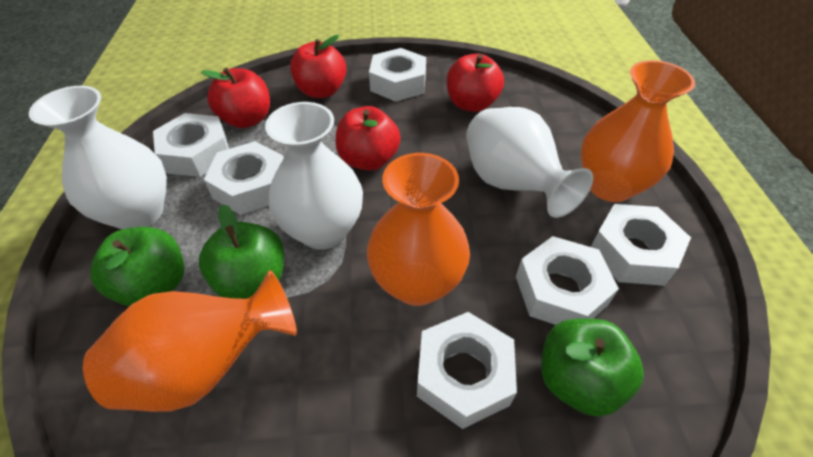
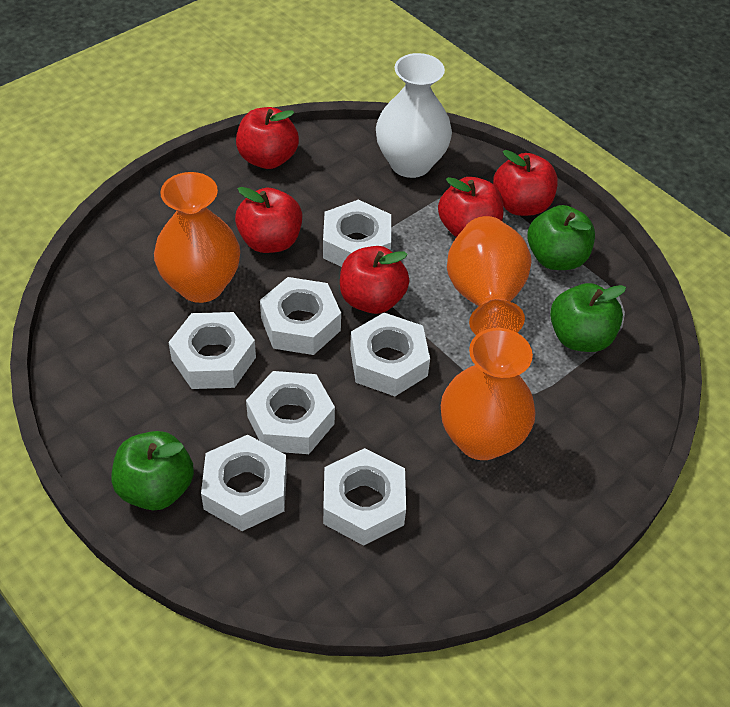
red apple: [201,68,270,128] [290,35,347,98] [335,106,401,171] [447,53,504,112] = 4 -> [235,187,302,253] [236,107,299,169] [340,246,409,314] [438,177,503,237] [493,150,558,216] = 5
white nut: [153,113,229,177] [204,141,284,215] [369,48,426,102] [417,312,517,429] [516,236,619,325] [591,204,691,286] = 6 -> [168,312,256,389] [201,435,287,531] [246,371,335,454] [260,277,341,355] [323,200,391,267] [323,448,406,546] [350,313,430,396] = 7
white vase: [29,86,167,230] [265,102,363,250] [466,107,593,218] = 3 -> [376,53,452,178] = 1

